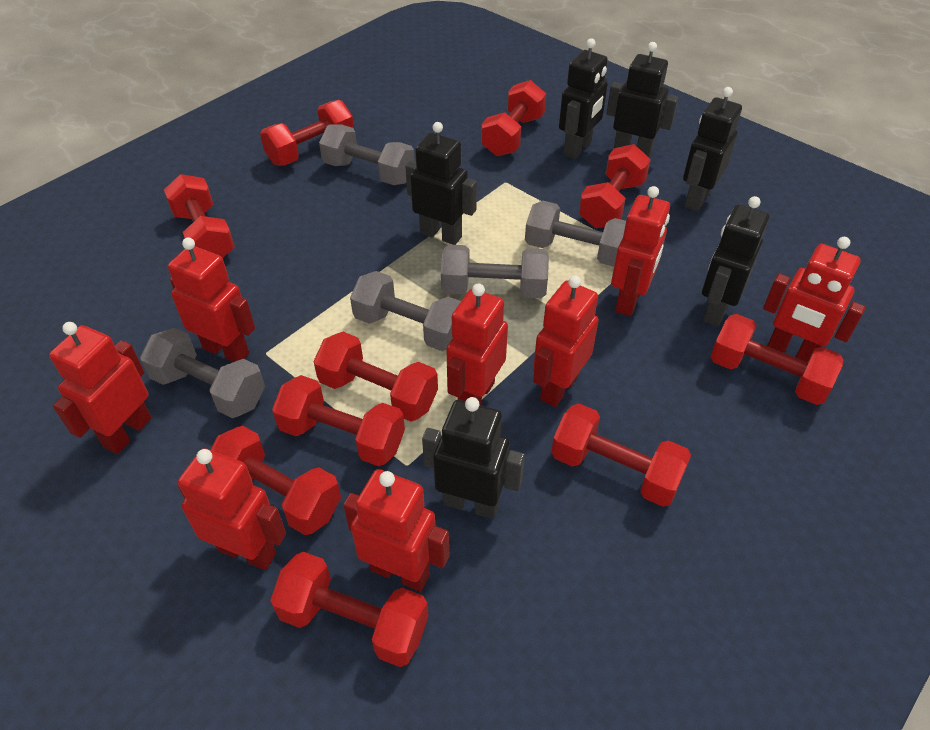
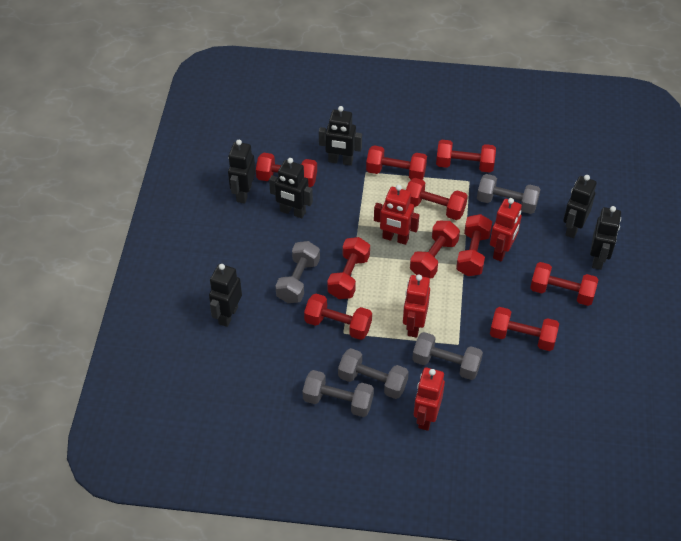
red robot: [49,322,151,454] [168,237,255,362] [177,448,286,570] [343,469,450,592] [446,284,508,405] [533,275,599,407] [611,186,670,316] [763,237,865,362] = 8 -> [374,185,419,245] [403,274,430,338] [414,367,445,431] [490,198,522,261] = 4

